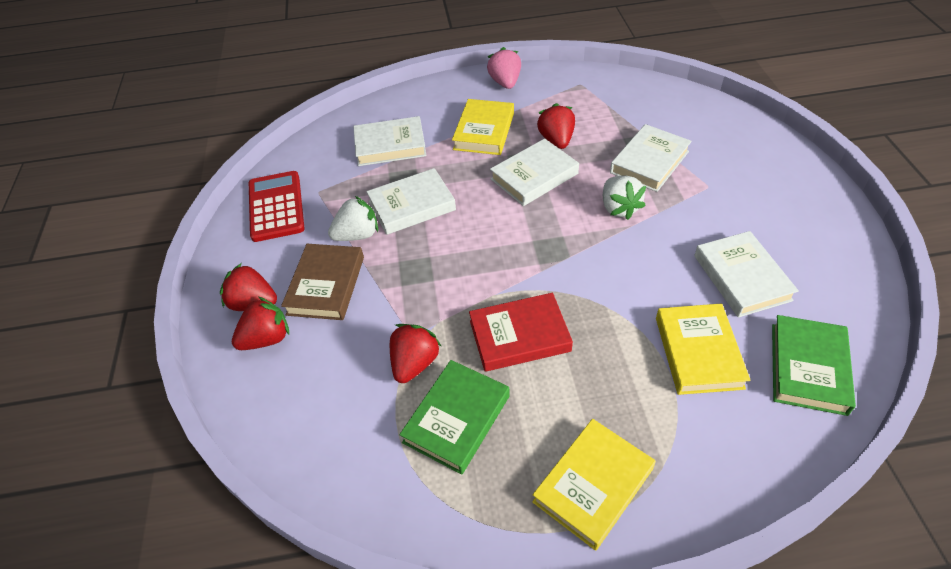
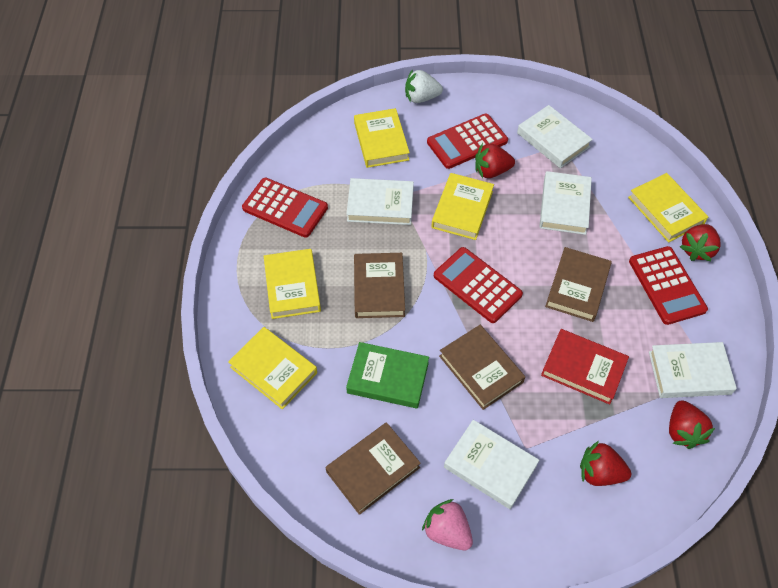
brown book: [281,244,364,320] = 1 -> [325,422,420,515] [354,253,405,318] [439,325,525,410] [545,247,612,322] = 4
green book: [399,360,510,475] [772,315,856,416] = 2 -> [346,342,429,409] = 1
red calculator: [249,171,305,242] = 1 -> [242,178,328,238] [427,114,508,169] [434,247,523,323] [629,246,708,325] = 4
white strawberry: [328,196,378,241] [603,176,646,220] = 2 -> [405,69,443,103] = 1
yellow book: [452,99,514,155] [532,419,656,551] [656,303,750,395] = 3 -> [228,327,317,409] [264,249,321,319] [354,108,410,168] [431,173,494,240] [628,173,708,243] = 5

